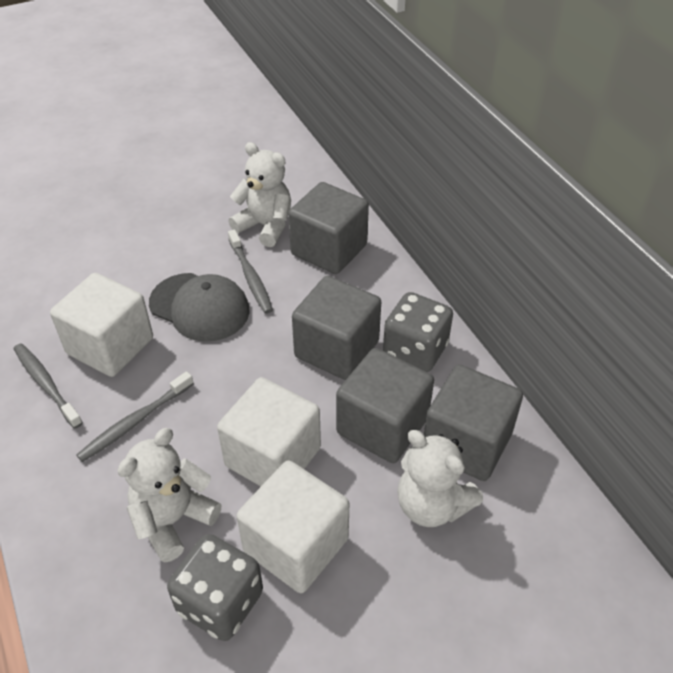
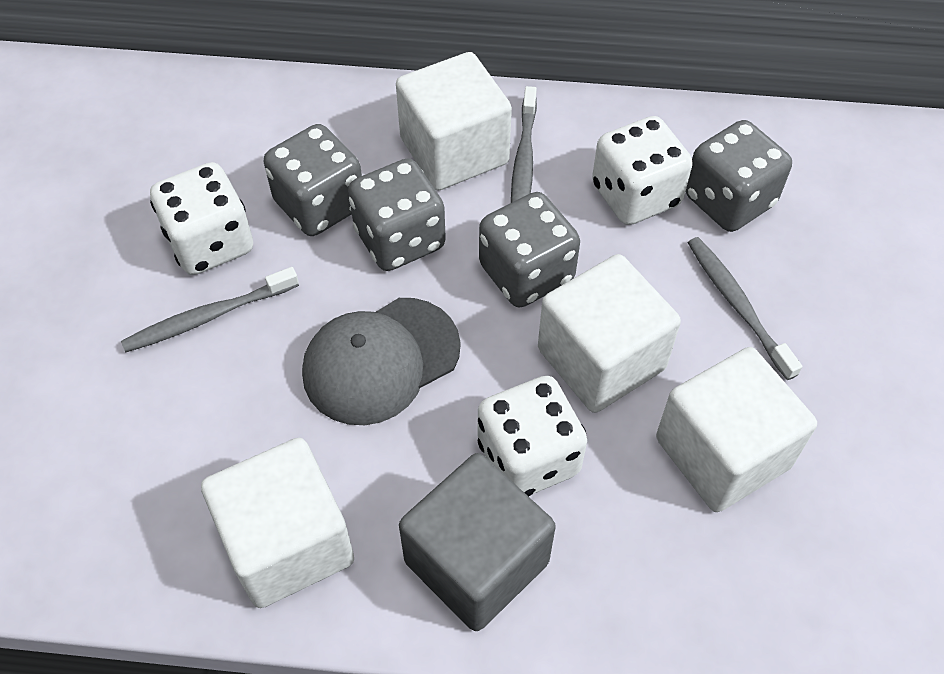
grey cube: [288,182,369,274] [292,276,381,380] [336,348,434,463] [424,364,523,481] = 4 -> [399,453,556,631] = 1
grey dice: [167,534,263,641] [383,292,453,372] = 2 -> [263,124,362,236] [348,158,446,271] [479,192,580,307] [686,120,792,232] = 4
white cube: [50,273,153,377] [217,377,321,486] [236,460,349,593] = 3 -> [201,437,354,608] [396,52,512,190] [538,254,681,413] [656,347,817,512] = 4
white dice: none = 0 -> [150,162,253,275] [478,376,587,497] [592,116,693,225] = 3
white teddy bear: [117,428,221,563] [228,142,291,247] [397,430,483,527] = 3 -> none = 0

